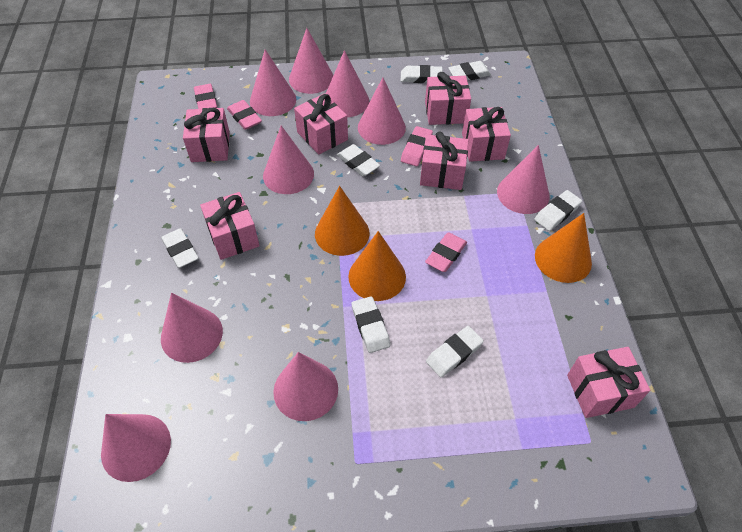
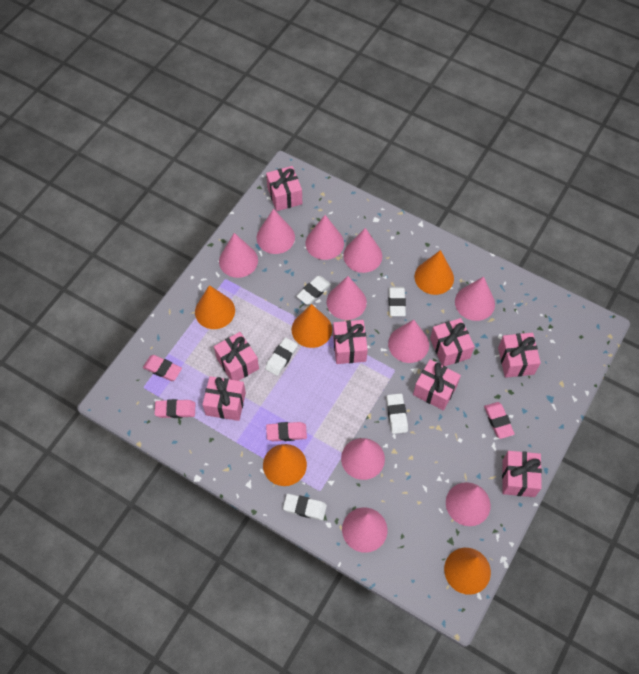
orange cone: [315,186,370,256] [348,231,406,301] [535,213,592,283] = 3 -> [195,285,235,329] [263,444,307,486] [292,304,332,348] [414,250,454,295] [444,548,491,595] = 5
pink cone: [101,414,171,482] [161,293,223,363] [250,50,296,116] [263,126,314,194] [273,352,338,421] [289,28,333,94] [326,50,369,117] [358,77,406,145] [497,145,550,214] = 9 -> [219,233,258,278] [257,209,295,254] [306,215,344,260] [327,276,367,320] [341,438,385,480] [342,507,387,553] [343,228,382,273] [388,320,429,363] [446,482,491,526] [455,276,495,321] = 10
pink gift: [183,108,230,162] [200,192,260,260] [294,94,348,154] [420,131,468,190] [425,72,471,125] [462,107,511,162] [567,347,650,418] = 7 -> [202,376,246,421] [214,332,259,381] [266,166,302,211] [333,320,368,364] [413,360,461,411] [430,318,475,366] [498,333,541,378] [502,451,542,497] = 8
white eraser: [161,228,199,268] [337,144,380,176] [352,296,390,353] [401,65,443,83] [426,326,484,377] [448,61,491,80] [534,190,582,231] = 7 -> [265,337,298,376] [283,494,327,520] [296,276,331,305] [386,393,408,434] [388,287,406,316] = 5

